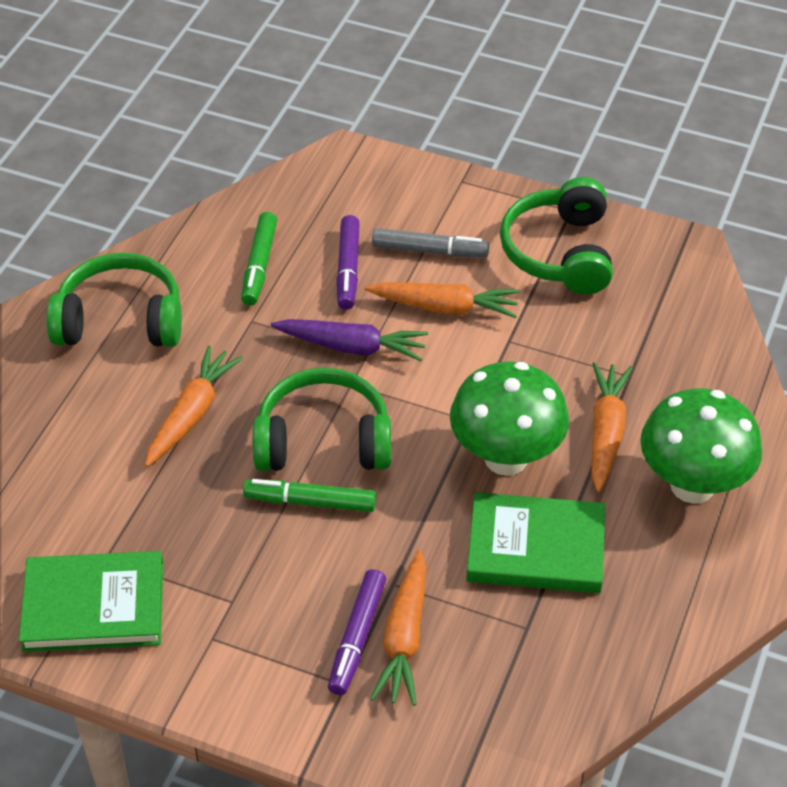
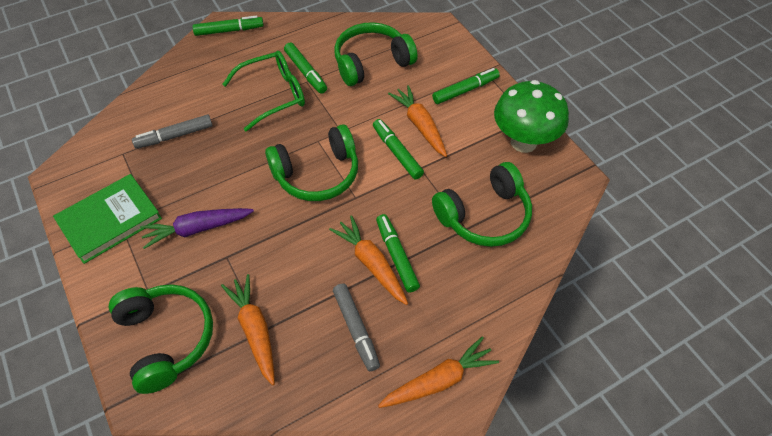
green book: [19,551,163,652] [466,492,605,593] = 2 -> [53,174,162,264] = 1
green glasses: none = 0 -> [222,51,305,131] = 1
green headphones: [46,253,182,347] [253,368,391,471] [500,177,613,294] = 3 -> [109,284,213,394] [265,124,358,201] [334,22,418,86] [432,162,532,247] = 4
green marker: [241,212,277,306] [243,479,376,512] = 2 -> [193,15,264,36] [284,43,327,94] [373,119,424,179] [376,214,420,293] [432,68,500,104] = 5
green mushroom: [450,361,569,476] [641,389,763,504] = 2 -> [494,80,569,153] = 1
grey marker: [372,228,489,258] = 1 -> [132,115,213,149] [333,283,380,371] = 2
purple marker: [328,569,386,695] [336,215,360,310] = 2 -> none = 0

